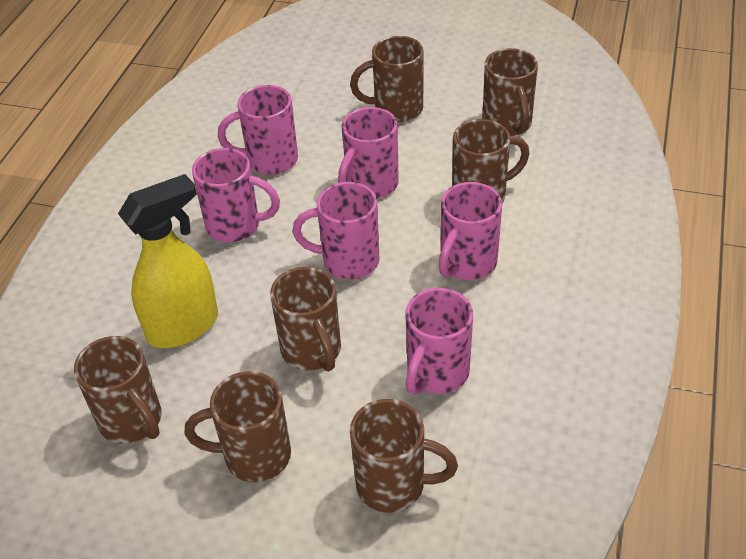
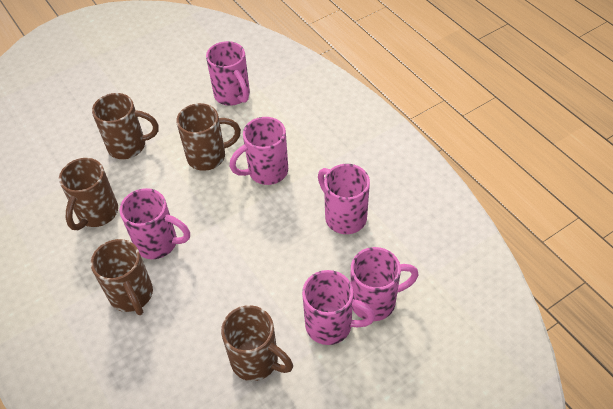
brown mug: [74,336,162,444] [185,371,291,482] [270,267,341,371] [350,36,424,122] [350,399,458,513] [452,119,530,203] [482,48,538,136] = 7 -> [59,158,118,230] [91,239,153,315] [92,93,159,159] [176,103,241,171] [221,305,293,381] = 5
yellow spray bottle: [118,174,218,348] = 1 -> none = 0

